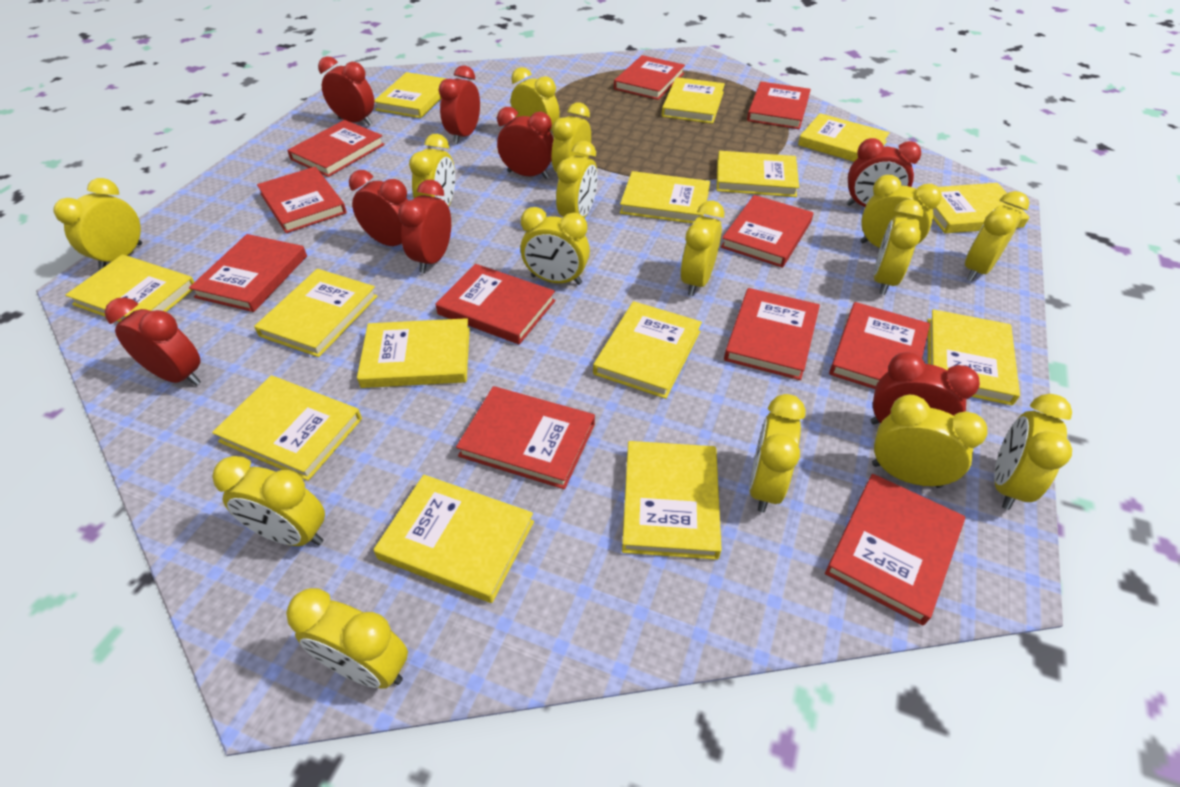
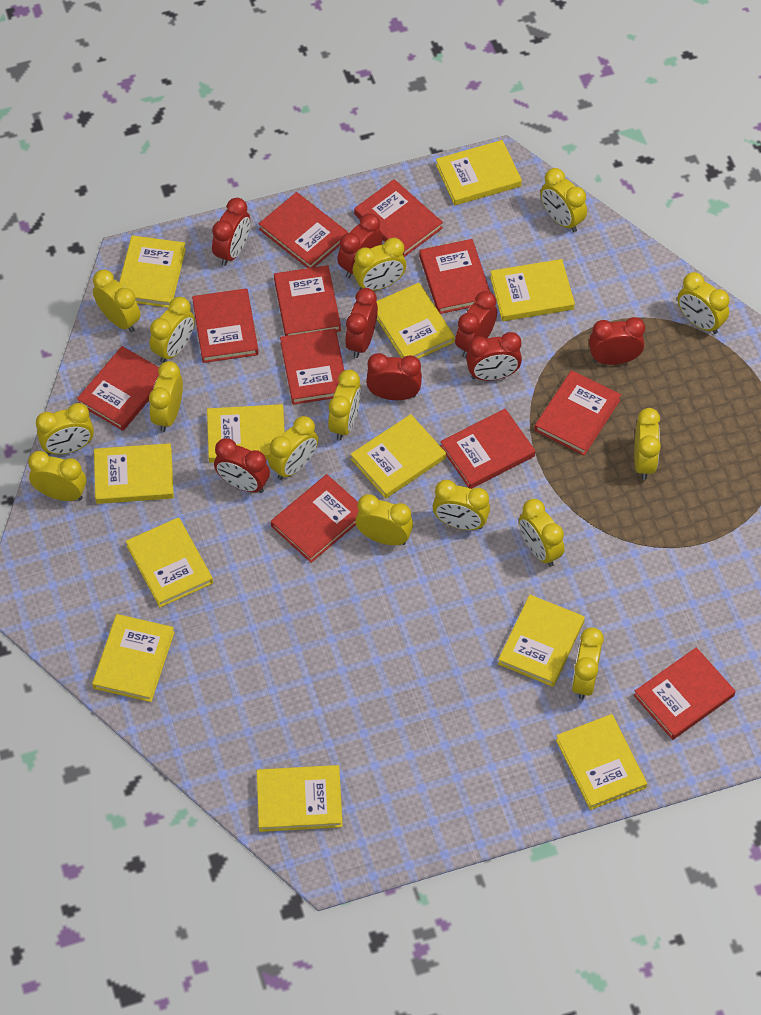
yellow book: [65,254,194,322] [212,375,362,481] [254,269,378,357] [357,318,470,388] [373,475,534,603] [374,72,447,118] [593,301,702,399] [620,171,710,224] [622,441,722,560] [662,77,725,124] [717,151,799,197] [798,113,890,162] [927,309,1020,406] [933,183,1029,233] = 14 -> [92,614,175,702] [94,443,174,504] [119,235,186,308] [126,517,213,607] [207,404,285,463] [257,765,343,832] [350,414,446,499] [377,283,455,359] [436,140,522,205] [490,259,575,321] [498,595,585,687] [556,714,647,810] = 12

